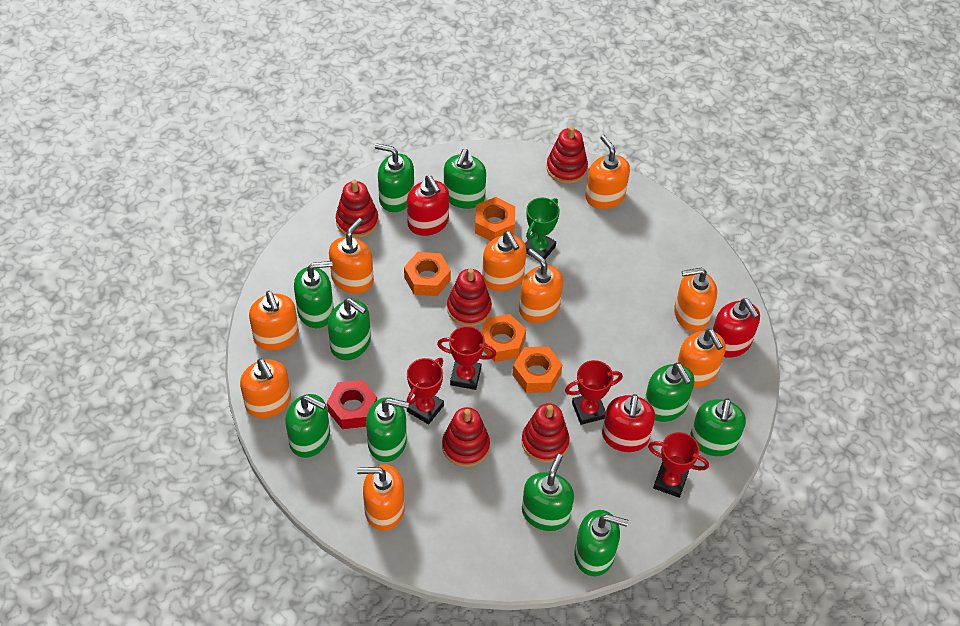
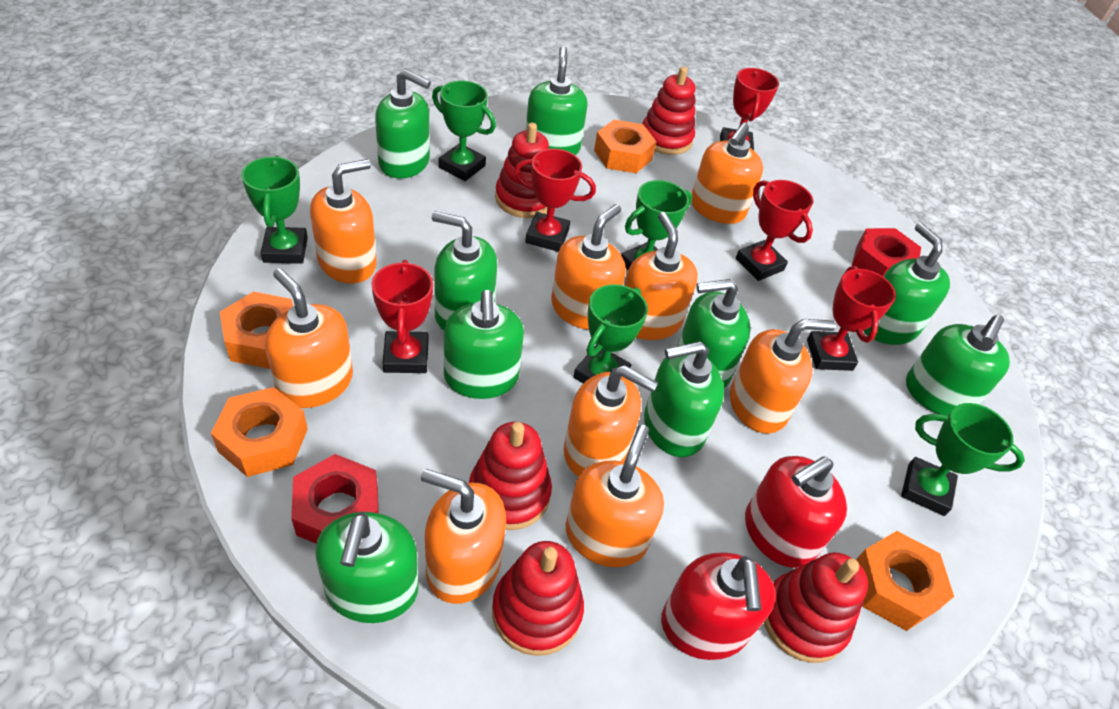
green soap dispenser: [285,394,330,458] [294,261,334,328] [328,298,371,360] [366,397,409,462] [375,143,414,212] [444,149,486,209] [522,454,574,531] [574,510,629,576] [644,363,694,422] [690,398,746,456] = 10 -> [315,512,418,623] [375,69,431,179] [432,211,497,331] [444,290,524,399] [526,46,588,155] [644,341,724,457] [677,279,750,388] [864,223,950,345] [906,315,1010,416] = 9
green trophy: [525,198,560,259] = 1 -> [241,156,308,264] [432,80,496,181] [573,284,648,383] [621,180,692,270] [901,403,1025,516] = 5
red nut: [327,380,377,429] = 1 -> [291,454,379,544] [852,228,921,276] = 2
red soap dispenser: [407,175,449,236] [602,394,655,452] [713,298,760,358] = 3 -> [661,552,776,660] [745,456,847,568] = 2
red trophy: [407,358,444,425] [437,326,496,390] [565,360,623,425] [648,432,709,498] = 4 -> [372,260,433,373] [514,149,596,252] [720,68,779,150] [736,180,813,281] [807,266,896,371] = 5

